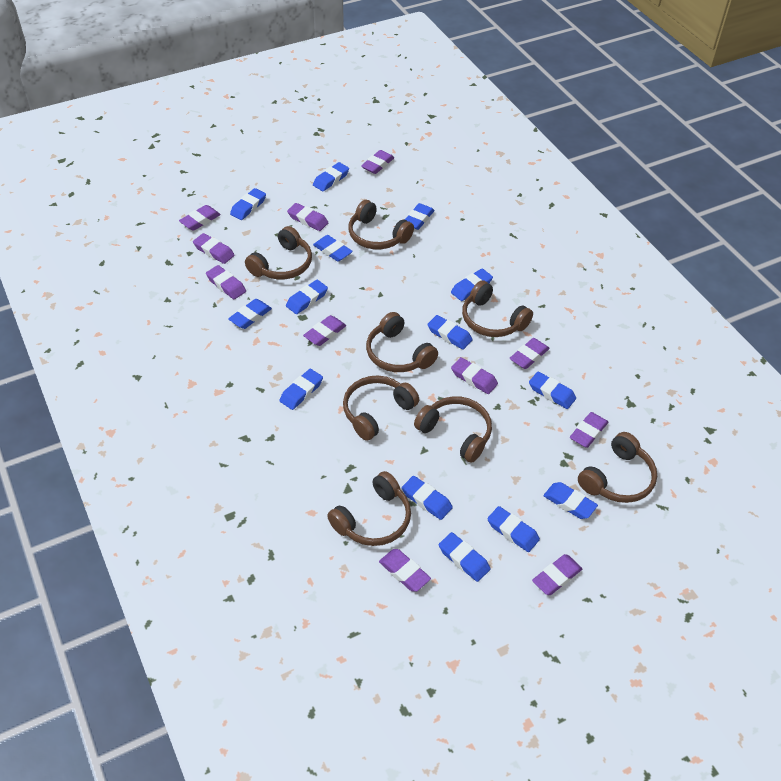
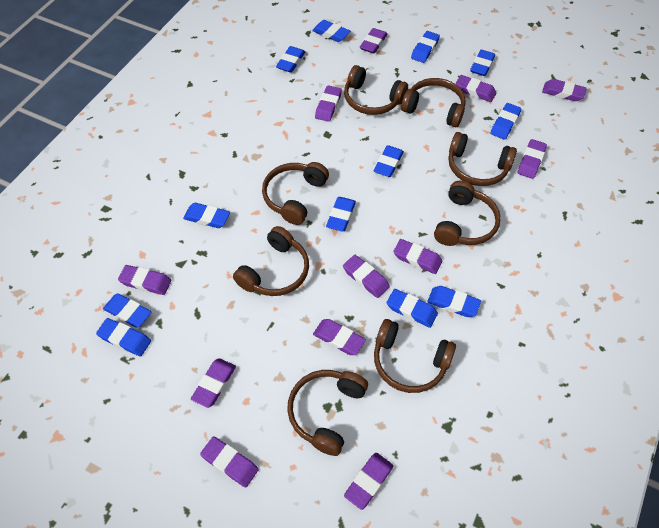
blue eraser: [228,299,272,329] [230,188,266,220] [279,369,323,410] [286,280,328,314] [313,162,349,191] [313,235,353,262] [402,476,453,520] [405,203,434,230] [427,315,472,350] [439,532,491,582] [451,269,493,301] [487,506,540,552] [529,372,576,409] [544,482,598,519] = 14 -> [96,318,151,357] [103,293,151,328] [183,203,230,228] [276,46,305,72] [312,20,350,42] [326,197,356,232] [374,145,404,177] [387,289,438,328] [411,31,440,63] [427,286,481,317] [470,50,495,76] [490,103,521,140] = 12
purple eraser: [179,205,221,231] [193,233,235,264] [206,265,246,299] [287,203,328,231] [303,315,346,346] [361,150,394,174] [379,549,431,592] [451,357,498,394] [510,338,550,369] [532,554,582,595] [570,412,608,448] = 11 -> [118,265,171,295] [191,358,236,408] [200,436,259,487] [313,319,366,355] [315,85,342,122] [343,255,390,298] [344,453,394,510] [360,28,387,54] [393,239,442,274] [456,75,496,102] [518,139,547,179] [542,79,587,101] = 12

